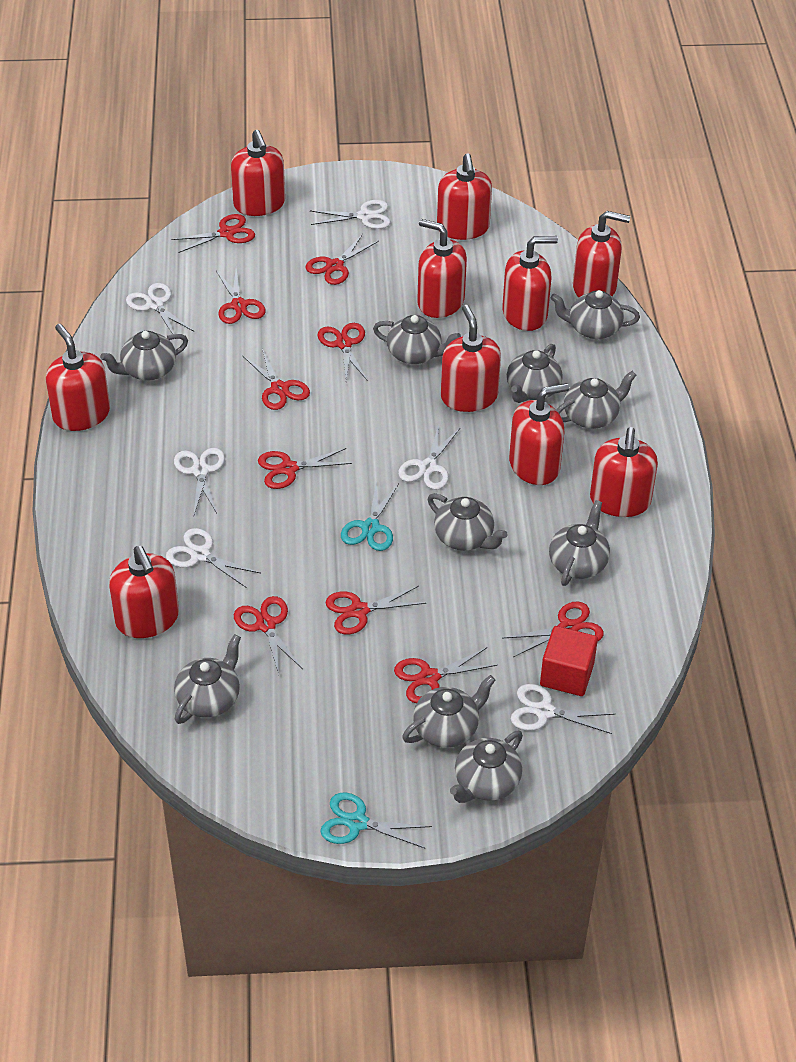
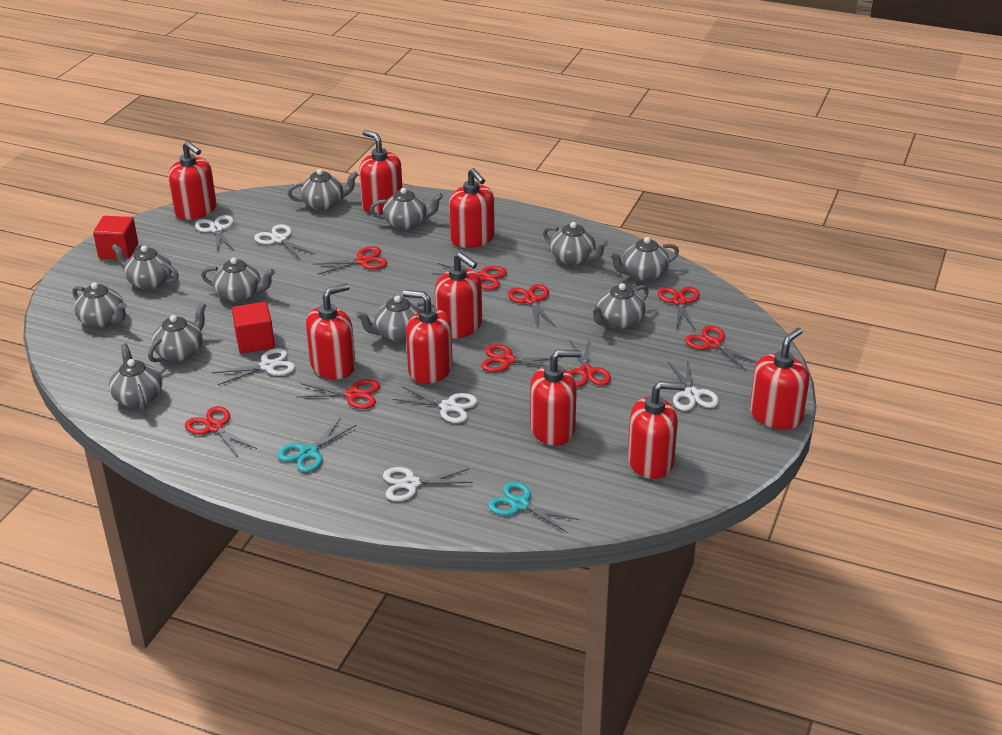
grey teapot: [100,331,188,381] [174,634,241,724] [373,315,461,364] [402,675,495,748] [428,493,508,551] [450,731,523,803] [507,344,563,403] [549,500,610,586] [550,290,640,339] [556,371,637,429] = 10 -> [72,282,127,328] [109,343,162,410] [111,244,179,290] [148,303,206,362] [201,257,275,302] [287,169,358,210] [356,296,435,342] [370,188,443,230] [543,222,608,265] [590,283,649,329] [609,237,679,281] = 11
red cube: [540,626,598,696] = 1 -> [93,216,138,259] [232,302,275,353] = 2
red scissors: [171,214,255,253] [216,268,266,324] [234,596,303,674] [243,349,310,410] [258,448,352,489] [305,234,379,285] [317,323,368,381] [325,586,427,634] [394,647,498,703] [503,602,604,657] = 10 -> [185,406,257,456] [296,379,380,409] [313,247,387,275] [432,263,507,290] [481,344,562,372] [508,284,556,327] [569,340,611,387] [658,287,700,331] [685,326,757,371] = 9
red soap dispenser: [46,324,110,431] [109,546,179,638] [231,130,285,216] [417,219,467,318] [437,153,492,240] [441,305,501,412] [502,236,558,331] [509,383,569,485] [573,211,630,297] [590,427,658,517] = 10 -> [168,141,216,220] [306,283,356,379] [359,130,403,214] [403,290,453,384] [435,252,482,339] [449,168,495,248] [530,350,581,446] [628,381,685,479] [750,328,809,430] = 9

